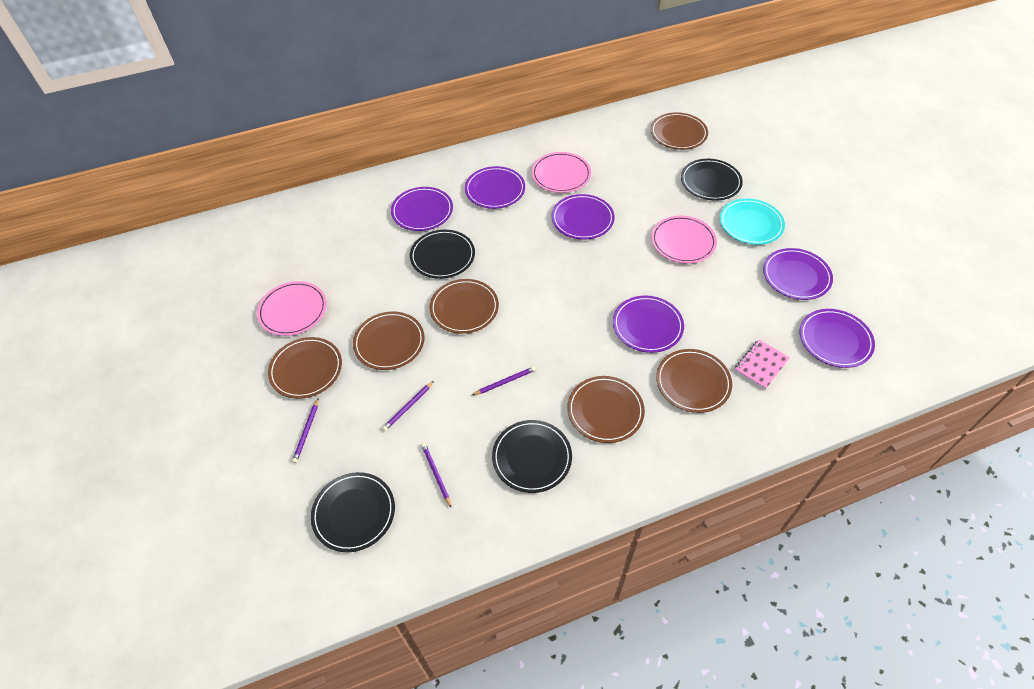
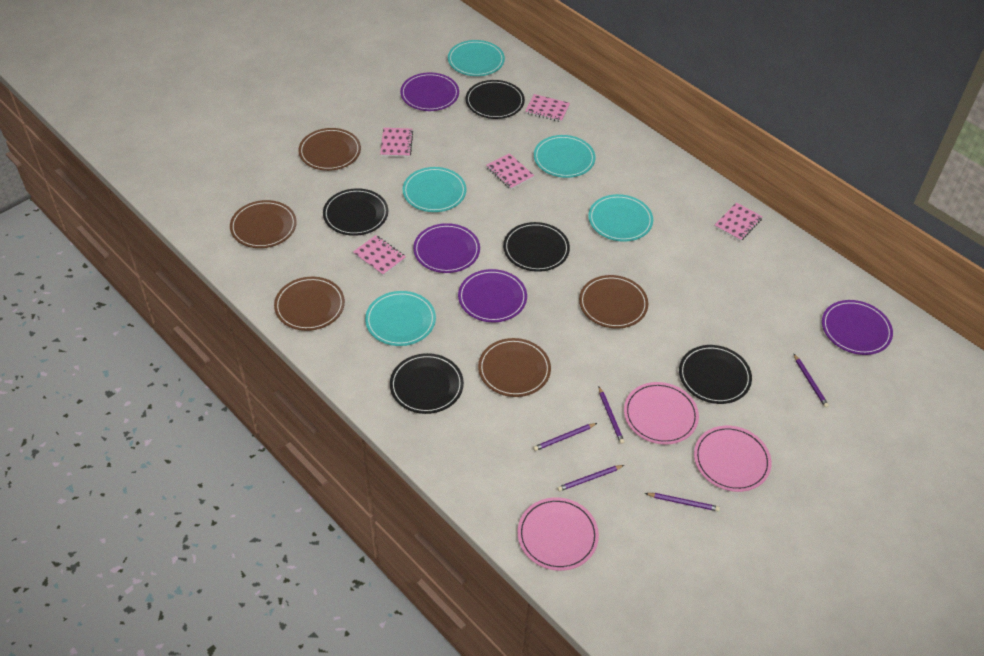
black plate: [311,472,395,552] [410,230,475,279] [492,420,572,493] [681,159,743,201] = 4 -> [323,188,388,236] [390,353,464,414] [466,80,525,119] [503,222,570,272] [679,345,752,404] = 5
brown plate: [268,337,342,399] [353,312,425,370] [430,279,499,334] [567,376,645,443] [650,112,708,150] [656,349,732,413] = 6 -> [230,200,297,248] [274,277,345,331] [298,128,361,171] [478,338,551,397] [579,275,648,329] = 5
pink notebook: [734,340,790,390] = 1 -> [353,235,406,276] [380,128,413,157] [486,153,534,189] [525,94,570,122] [714,202,763,241] = 5
purple pencil: [292,398,319,463] [382,381,434,431] [421,443,451,507] [472,366,536,395] = 4 -> [533,423,597,451] [557,465,624,491] [599,387,624,444] [645,493,720,511] [793,353,829,408] = 5
purple plate: [391,187,453,231] [465,166,525,209] [551,194,615,240] [613,296,684,353] [763,248,833,300] [800,309,875,368] = 6 -> [400,73,459,111] [413,223,480,273] [458,269,527,322] [822,300,893,355] = 4
turquoise plate: [720,199,785,245] = 1 -> [365,291,436,346] [403,167,467,212] [448,40,505,76] [534,135,595,178] [588,194,653,242] = 5

